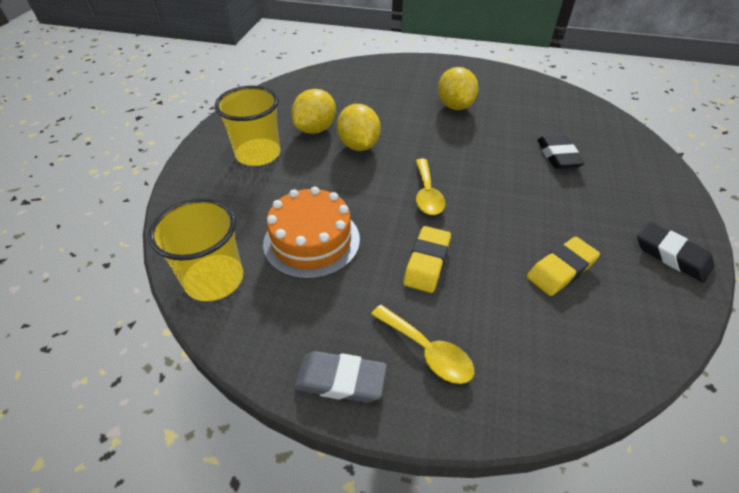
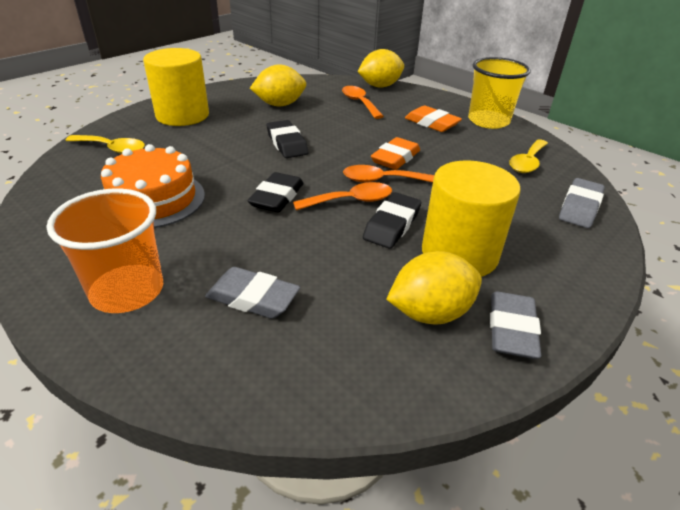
black eraser: [537,135,584,169] [637,222,714,282] = 2 -> [247,172,304,212] [266,120,309,158] [363,193,421,249] = 3
grey eraser: [294,351,387,403] = 1 -> [205,267,300,319] [490,292,541,359] [559,178,605,228] = 3
orange cup: none = 0 -> [46,188,163,313] = 1
orange eraser: none = 0 -> [371,137,420,170] [405,106,462,132] = 2
orange spoon: none = 0 -> [293,182,392,210] [342,86,384,119] [343,165,434,183] = 3
yellow cup: [148,198,243,301] [215,86,280,166] = 2 -> [468,57,531,129] = 1
yellow cylinder: none = 0 -> [143,48,209,126] [422,160,521,277] = 2
yellow eraser: [403,226,451,293] [527,237,600,296] = 2 -> none = 0

